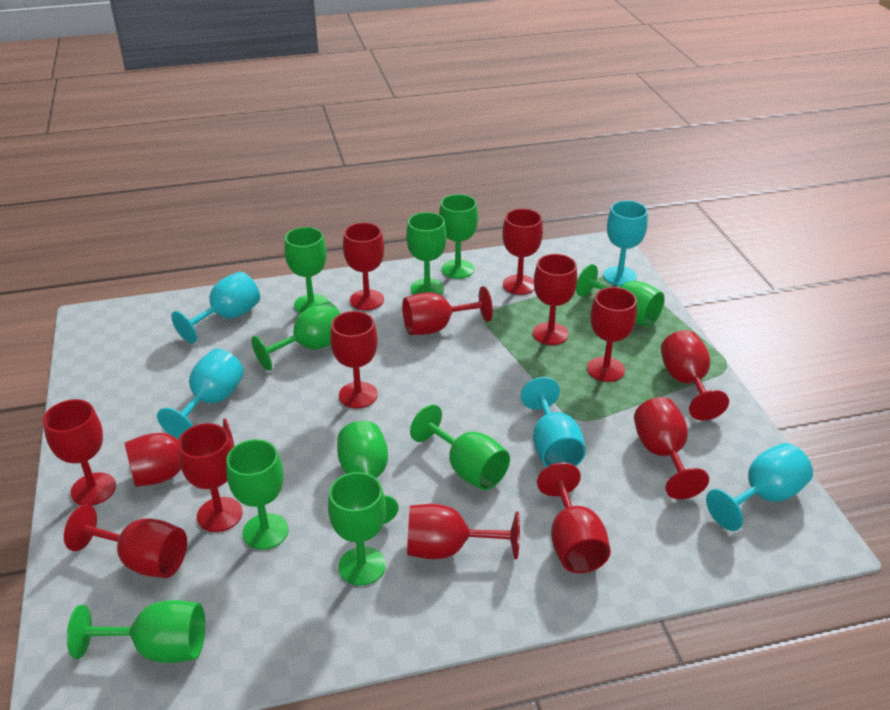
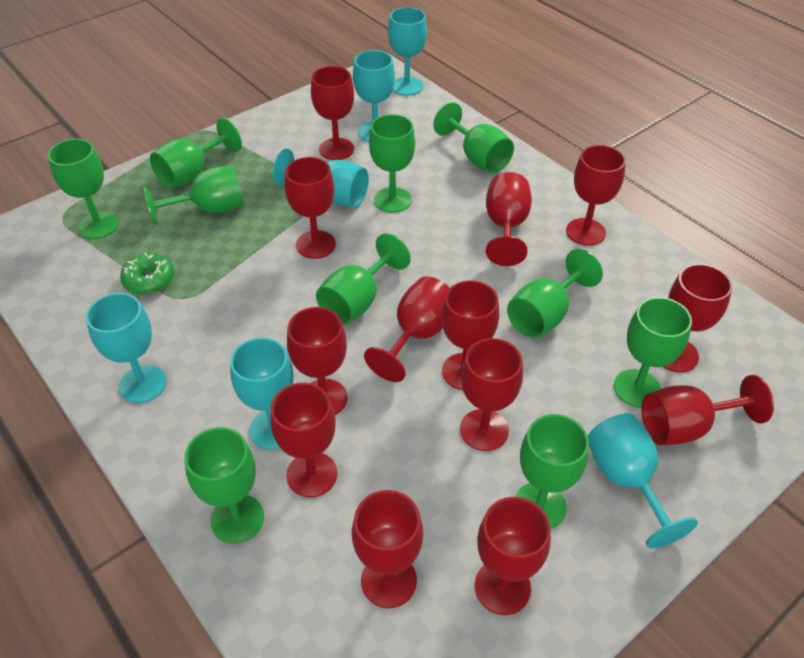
green donut: none = 0 -> [120,253,174,295] = 1
red goblet: [43,399,116,506] [64,505,187,578] [125,419,234,487] [178,423,243,532] [330,311,378,408] [343,222,384,310] [402,286,493,335] [407,504,520,559] [502,209,543,295] [533,254,577,345] [537,462,611,573] [587,287,637,382] [634,397,709,499] [661,330,729,421] = 14 -> [270,383,337,497] [284,157,336,259] [287,307,348,415] [311,66,354,160] [352,490,423,608] [364,276,450,382] [442,280,499,390] [460,338,523,451] [475,497,551,615] [486,172,532,266] [566,145,626,246] [641,375,774,445] [663,264,732,373] = 13
turquoise goblet: [157,349,244,439] [171,271,260,344] [521,377,586,467] [603,201,648,286] [706,443,813,531] = 5 -> [86,293,167,403] [230,337,293,450] [273,149,369,207] [353,50,395,142] [388,7,427,96] [588,413,698,548] = 6

